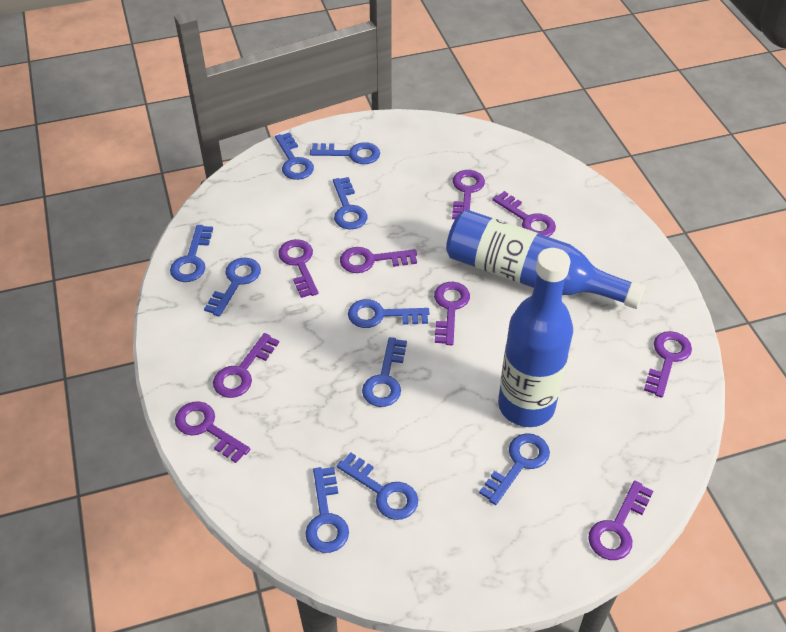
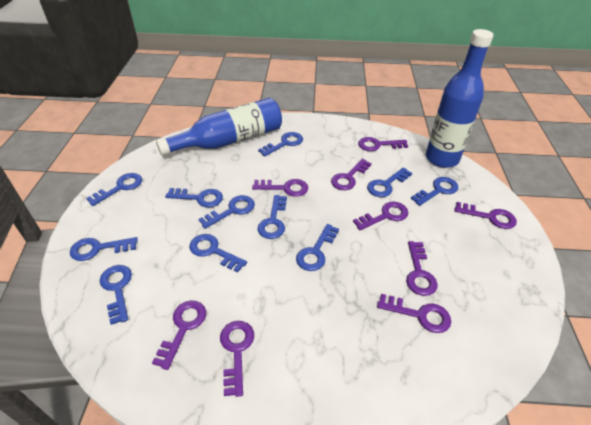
blue key: [170,225,213,282] [204,257,261,317] [275,132,314,180] [305,467,349,553] [310,142,380,164] [333,177,368,229] [337,452,418,520] [348,299,430,328] [362,337,407,407] [479,433,550,505] = 10 -> [70,237,138,261] [86,173,142,206] [100,265,132,325] [165,188,223,207] [189,234,247,273] [198,195,255,229] [258,132,303,156] [258,195,287,239] [296,224,339,271] [367,167,412,197] [411,177,458,206] = 11

